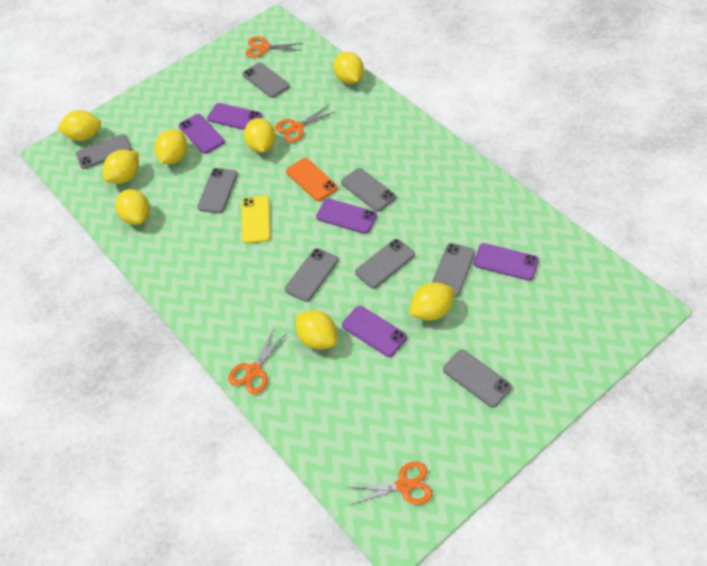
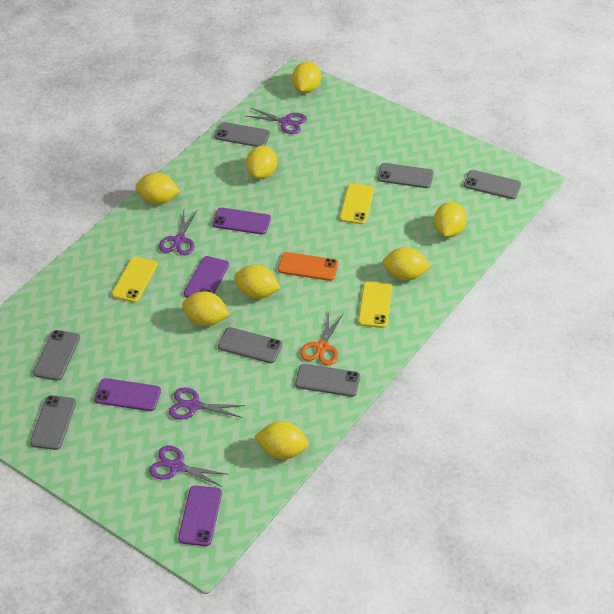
grey phone: [76,134,132,169] [198,168,238,213] [242,62,290,98] [285,248,338,302] [341,168,396,212] [355,239,415,289] [432,243,475,297] [443,350,512,408] = 8 -> [30,395,76,450] [33,330,80,381] [215,122,270,147] [218,327,283,363] [295,364,360,397] [378,163,434,188] [464,170,521,199] = 7
orange scissors: [228,328,287,394] [246,36,303,58] [275,105,335,143] [347,461,433,505] = 4 -> [300,313,344,365] = 1
purple phone: [179,114,225,154] [207,103,262,130] [316,198,377,234] [342,306,407,357] [474,243,539,281] = 5 -> [94,378,161,411] [178,485,222,546] [184,256,229,298] [212,208,271,235] = 4
purple scissors: none = 0 -> [149,446,229,487] [159,209,198,255] [169,387,246,420] [246,108,307,134] = 4
yellow phone: [242,196,271,244] = 1 -> [112,256,158,303] [340,183,374,224] [358,281,392,328] = 3

